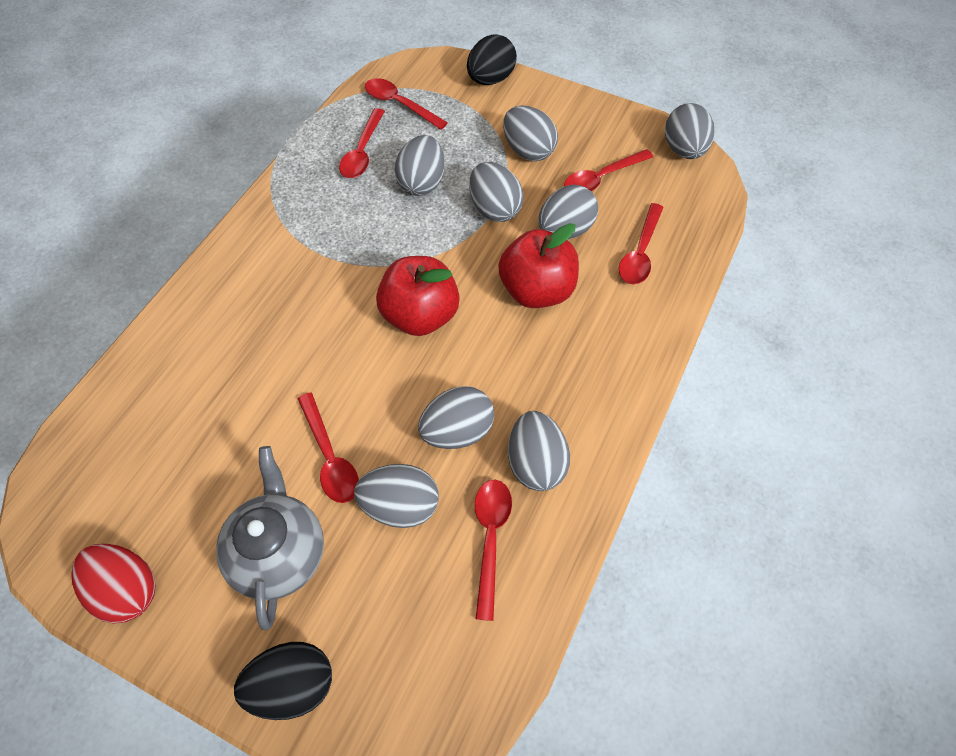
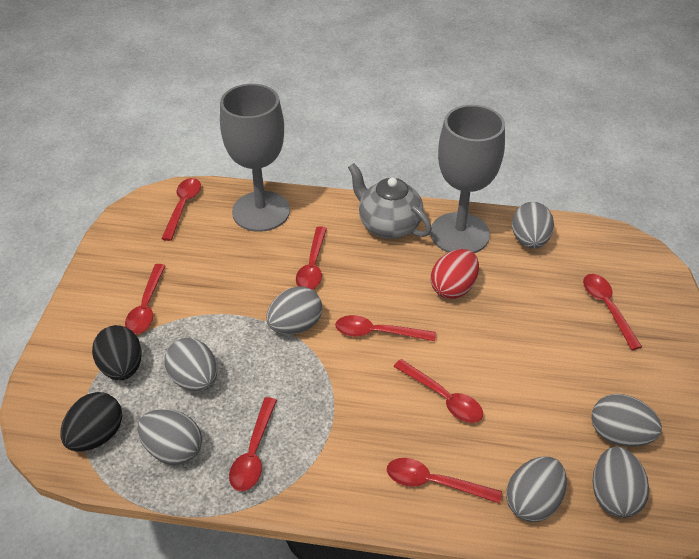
grey egg: [354,464,439,528] [395,135,445,196] [418,386,494,449] [469,162,524,222] [503,105,558,161] [508,411,570,491] [538,185,598,239] [665,103,714,159] = 8 -> [137,409,202,465] [165,338,217,392] [266,286,322,334] [506,456,567,522] [512,202,554,249] [591,394,662,447] [593,447,649,518] = 7
grey goblet: none = 0 -> [220,84,290,232] [430,105,505,253] = 2
red apple: [376,256,460,336] [498,223,579,308] = 2 -> none = 0
red spoon: [297,392,359,503] [339,108,385,178] [365,78,448,130] [475,480,512,621] [564,149,653,191] [619,203,664,285] = 6 -> [125,264,166,334] [161,178,201,241] [229,397,277,491] [296,226,327,290] [335,315,436,341] [387,458,502,504] [393,359,483,423] [583,274,642,350] = 8

